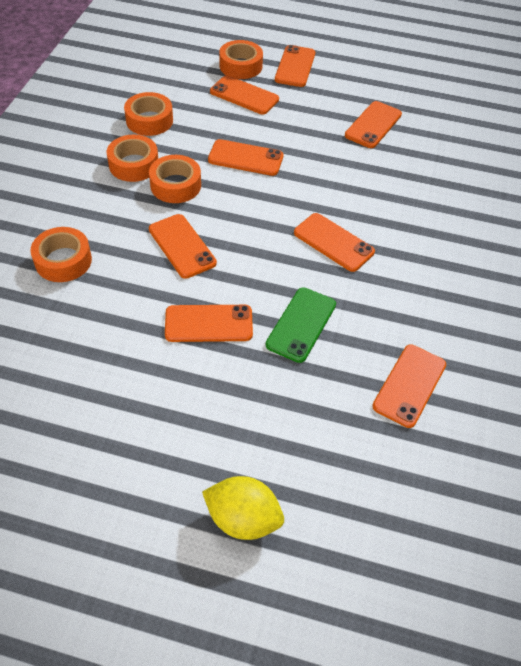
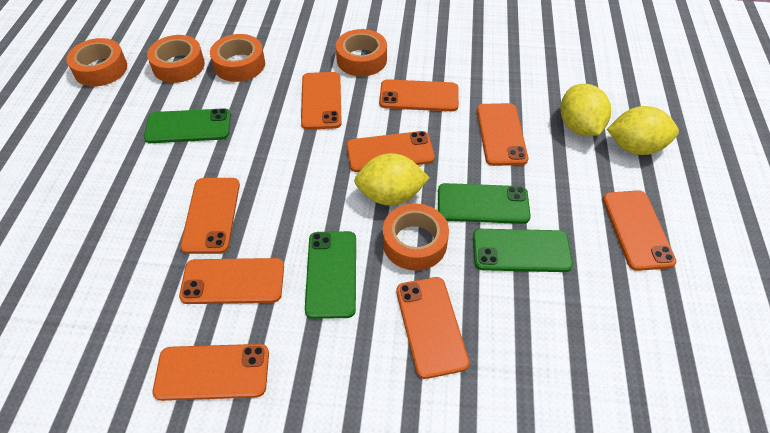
green phone: [266,287,336,363] = 1 -> [144,108,231,143] [305,231,356,319] [438,183,531,224] [473,229,573,272] = 4
orange phone: [149,214,217,279] [165,305,253,342] [208,139,283,176] [210,75,279,114] [275,45,315,87] [294,213,375,272] [345,101,402,148] [372,345,446,428] = 8 -> [153,344,269,401] [179,258,284,304] [180,178,240,254] [301,72,342,130] [346,131,435,172] [379,79,459,111] [396,277,469,379] [477,103,528,166] [603,190,677,271] = 9
yellow lemon: [202,476,284,540] = 1 -> [354,153,430,206] [561,84,611,136] [607,106,679,155] = 3

